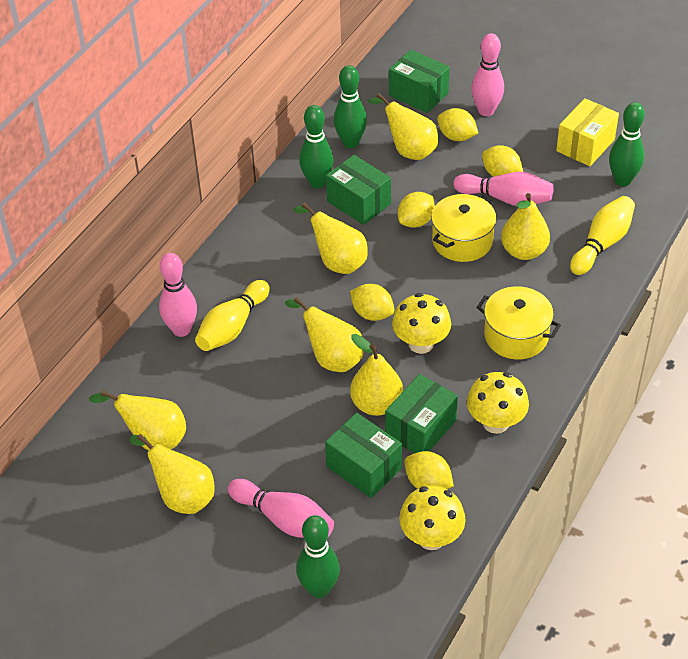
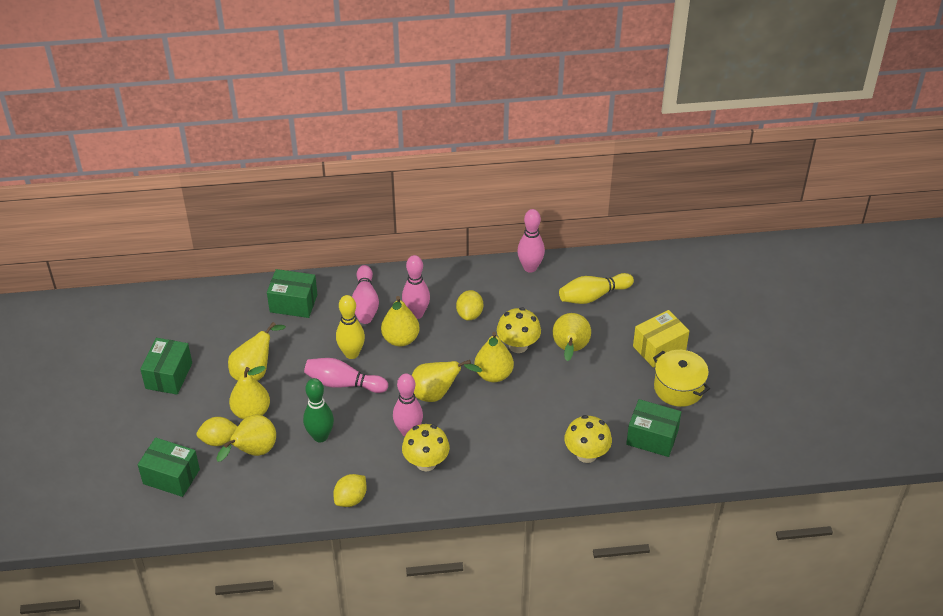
green bowling pin: [296,515,340,598] [299,105,334,188] [334,65,367,148] [609,102,645,186] = 4 -> [303,378,334,443] = 1
pink bowling pin: [159,253,197,337] [228,479,334,538] [453,172,554,206] [471,33,504,116] = 4 -> [304,358,388,393] [352,265,379,324] [393,374,423,437] [402,255,430,319] [517,209,545,273] = 5
yellow lemon: [350,284,394,321] [398,192,435,228] [404,451,454,489] [437,108,478,141] [482,145,523,177] = 5 -> [196,417,238,446] [333,474,367,507] [456,290,483,320] = 3
yellow pot: [431,194,497,262] [476,286,561,359] = 2 -> [653,350,710,407] = 1

